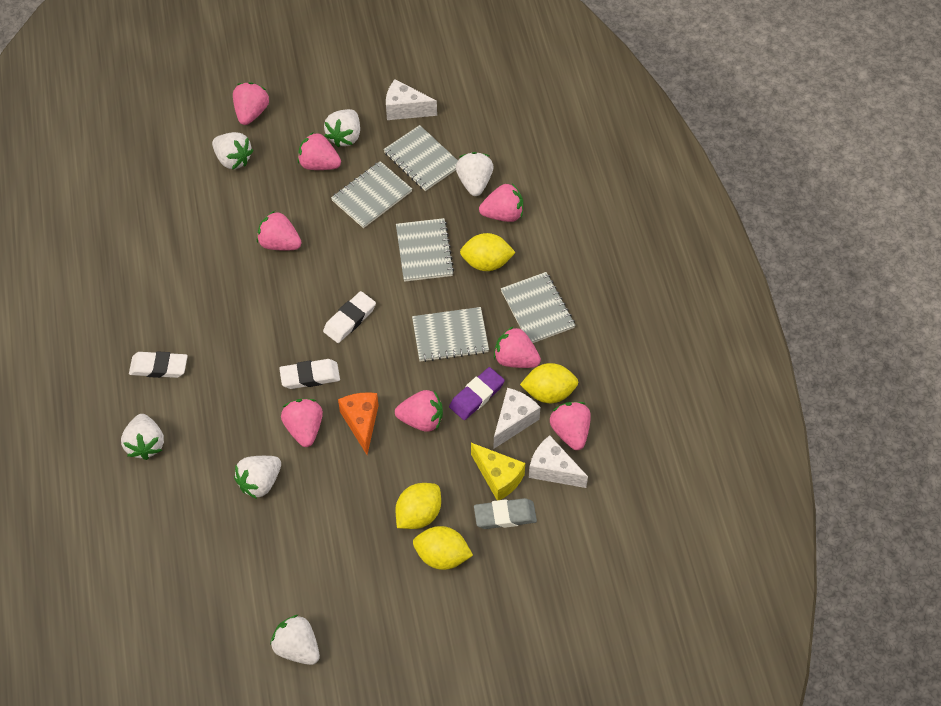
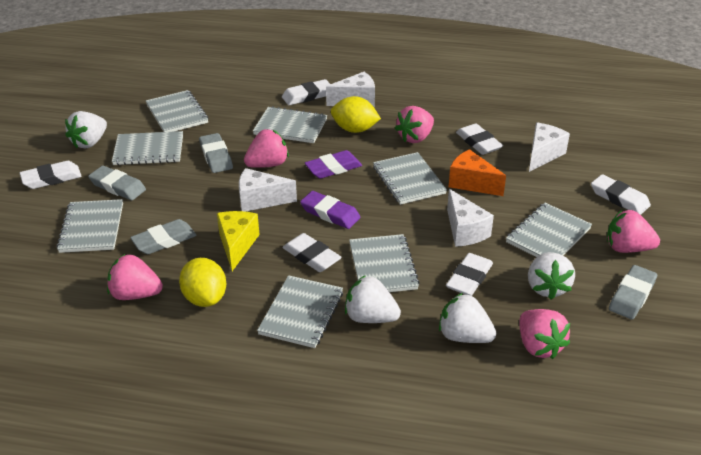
grey eraser: [474,498,537,529] = 1 -> [88,166,146,200] [130,219,197,254] [199,133,233,173] [609,265,657,320] = 4
grey notebook: [331,161,412,228] [383,125,458,191] [396,218,454,282] [412,307,489,362] [501,272,575,343] = 5 -> [56,199,123,253] [112,131,183,165] [146,90,209,132] [253,106,327,143] [257,275,343,348] [349,234,420,292] [373,152,447,205] [506,203,592,257] = 8
pink strawberry: [233,82,269,125] [257,211,302,251] [281,399,323,447] [298,132,341,170] [395,390,443,432] [479,183,523,222] [494,326,541,368] [550,402,591,450] = 8 -> [107,254,163,300] [244,129,289,168] [395,106,434,143] [519,309,570,359] [607,210,660,253] = 5
purple eraser: [449,367,505,420] = 1 -> [300,191,361,229] [304,150,362,179] = 2
white cheese: [386,79,437,120] [493,388,541,449] [529,435,588,488] = 3 -> [239,168,297,212] [326,72,375,107] [447,189,494,247] [529,123,570,172] = 4
white eraser: [129,351,188,378] [279,359,340,389] [323,291,376,343] = 3 -> [20,161,82,189] [282,79,330,105] [282,233,342,272] [446,253,493,296] [456,124,503,155] [591,174,651,215] = 6
white strawberry: [121,414,164,460] [212,132,253,170] [234,456,281,499] [270,614,320,665] [324,109,360,147] [456,152,493,196] = 6 -> [65,111,107,149] [345,275,401,323] [439,293,496,343] [528,252,575,299] = 4
yellow lemon: [395,483,441,529] [413,526,473,570] [460,233,516,271] [520,363,578,403] = 4 -> [179,258,226,307] [331,96,381,133] = 2

